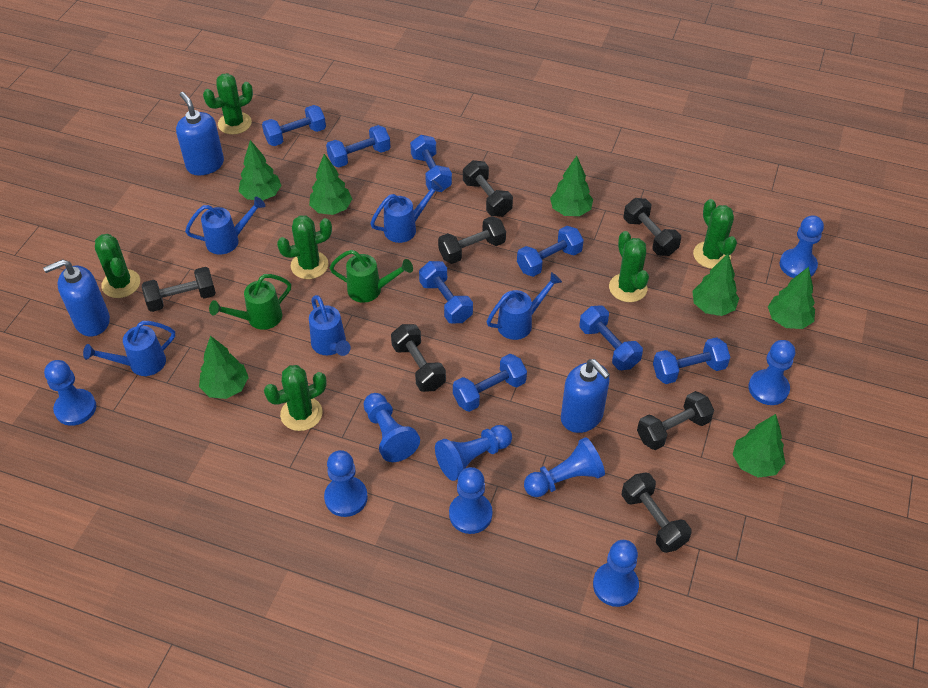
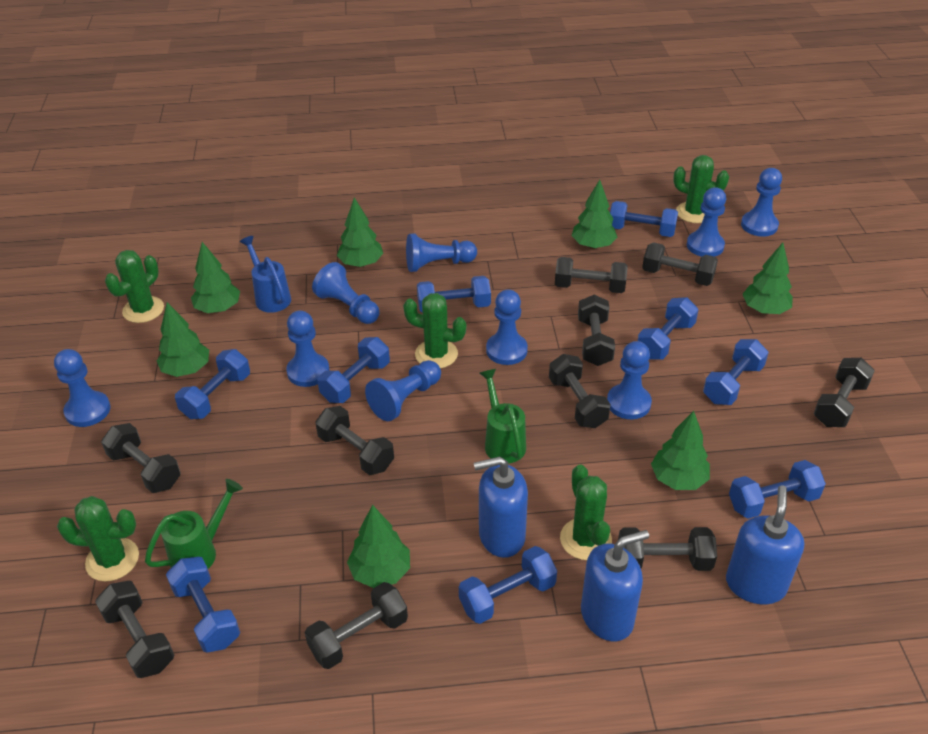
black dumbbell: [142,267,216,312] [391,324,446,392] [438,216,506,264] [463,160,513,217] [622,473,692,553] [623,198,681,256] [637,391,714,450] = 7 -> [95,581,175,678] [101,423,181,493] [305,582,408,669] [315,406,394,475] [549,354,611,428] [555,257,628,293] [578,295,615,366] [618,527,717,571] [642,242,718,286] [814,358,875,427] = 10
blue dumbbell: [262,105,326,146] [326,125,391,168] [410,135,452,192] [419,261,473,323] [453,354,527,412] [517,226,584,277] [579,306,643,370] [653,337,730,384] = 8 -> [166,557,240,653] [175,349,250,419] [317,337,390,403] [417,276,491,312] [459,546,557,624] [610,201,678,237] [637,297,699,360] [703,339,769,405] [729,460,826,518] = 9
blue watering can: [83,321,175,376] [185,197,265,254] [309,295,351,356] [370,180,443,243] [487,272,562,340] = 5 -> [240,236,291,313] = 1
green cactus: [95,234,140,298] [203,73,253,135] [264,365,327,431] [277,215,332,279] [609,231,649,302] [693,199,737,269] = 6 -> [57,496,139,582] [105,250,164,323] [403,293,466,369] [560,464,612,560] [673,155,729,223] = 5

